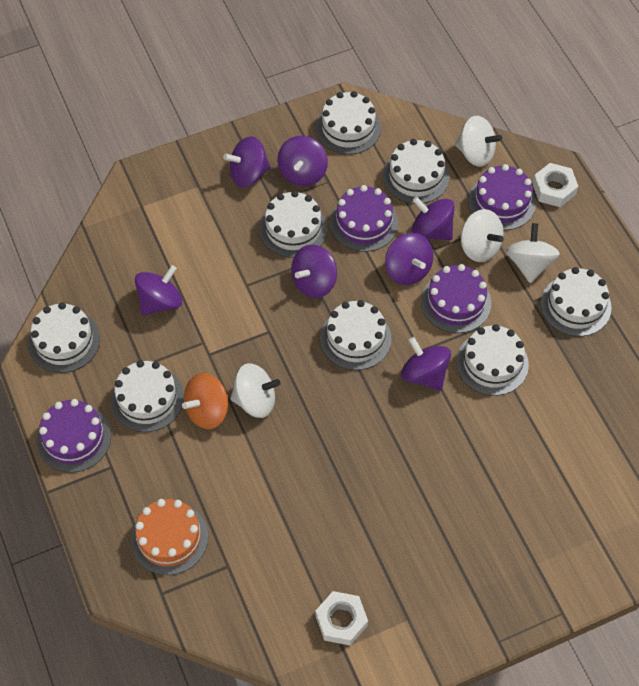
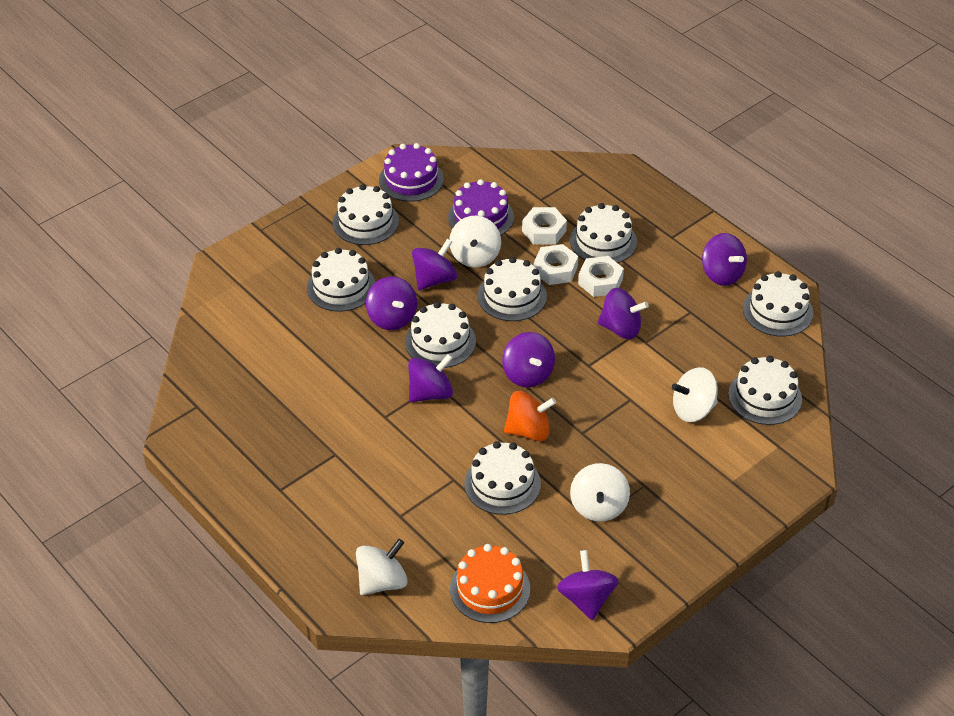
purple cake: [36,399,111,473] [330,185,398,252] [421,264,491,333] [469,164,536,230] = 4 -> [379,143,444,202] [448,179,514,236] = 2
white nut: [315,591,368,645] [532,163,578,207] = 2 -> [522,207,567,245] [534,244,578,285] [578,256,624,297] = 3

